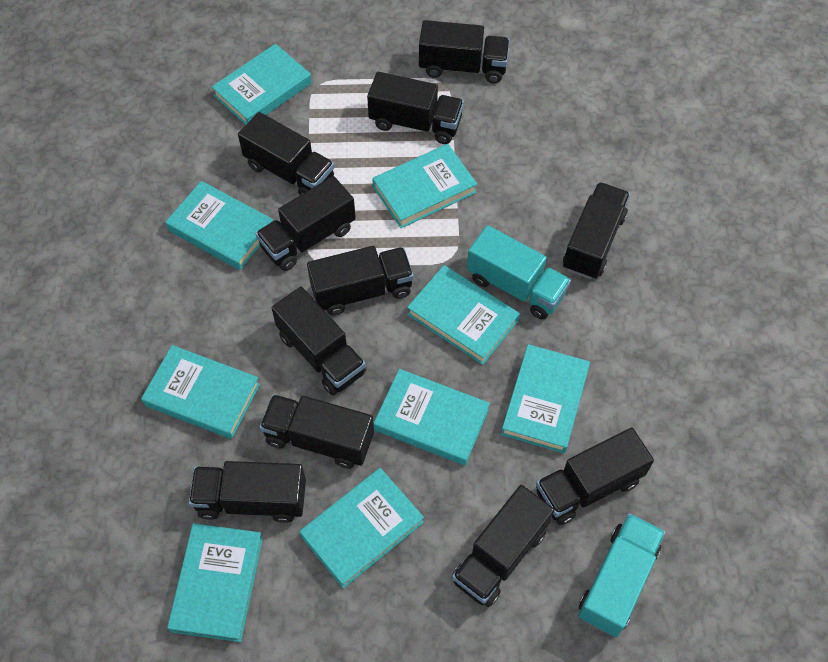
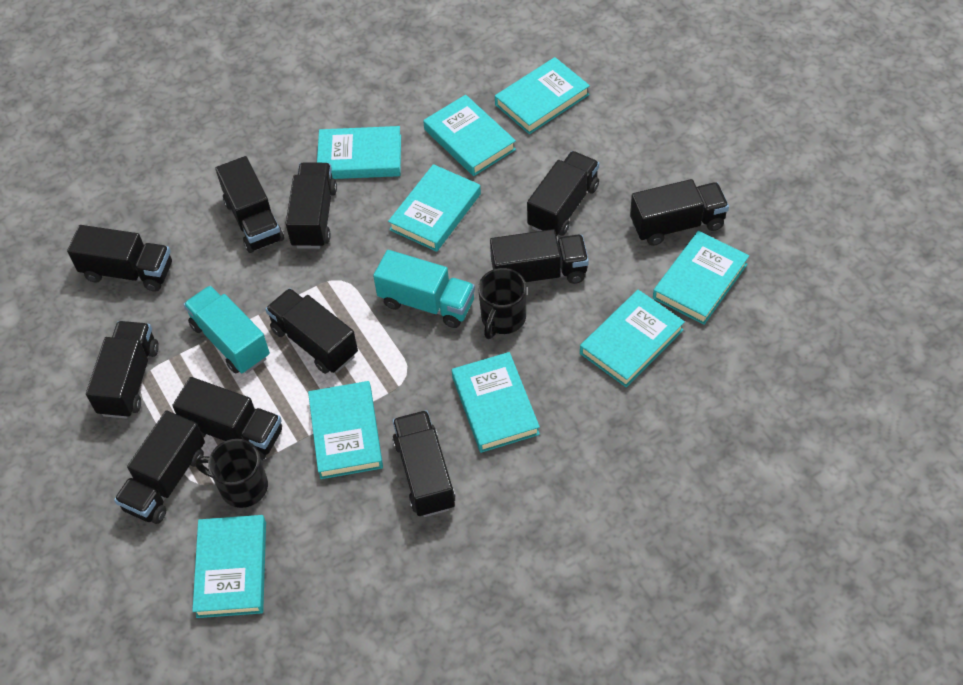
black mug: none = 0 -> [195,439,268,508] [478,268,527,339] = 2

